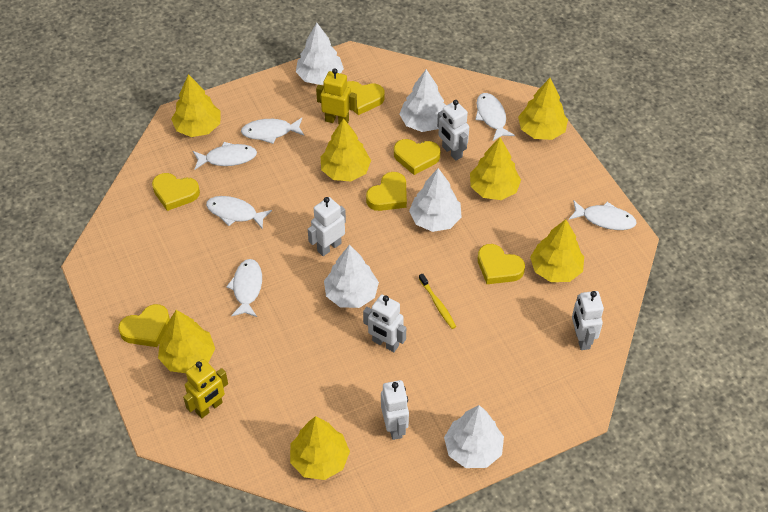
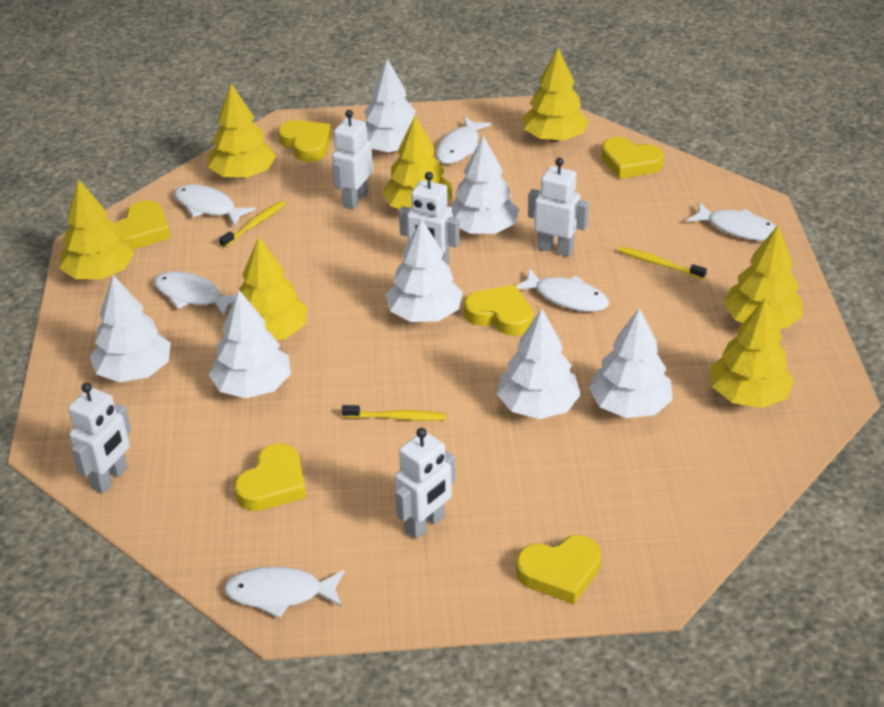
white tree: [296,23,344,85] [324,244,379,308] [399,69,446,132] [409,168,462,232] [444,405,504,468] = 5 -> [90,275,171,382] [209,290,291,398] [365,59,422,153] [385,218,463,322] [450,136,519,234] [497,309,581,419] [589,308,673,418] = 7
yellow robot: [183,359,228,418] [316,68,357,124] = 2 -> none = 0
yellow toothbrush: [419,273,456,329] = 1 -> [219,201,285,248] [342,405,446,421] [618,247,707,279] = 3

